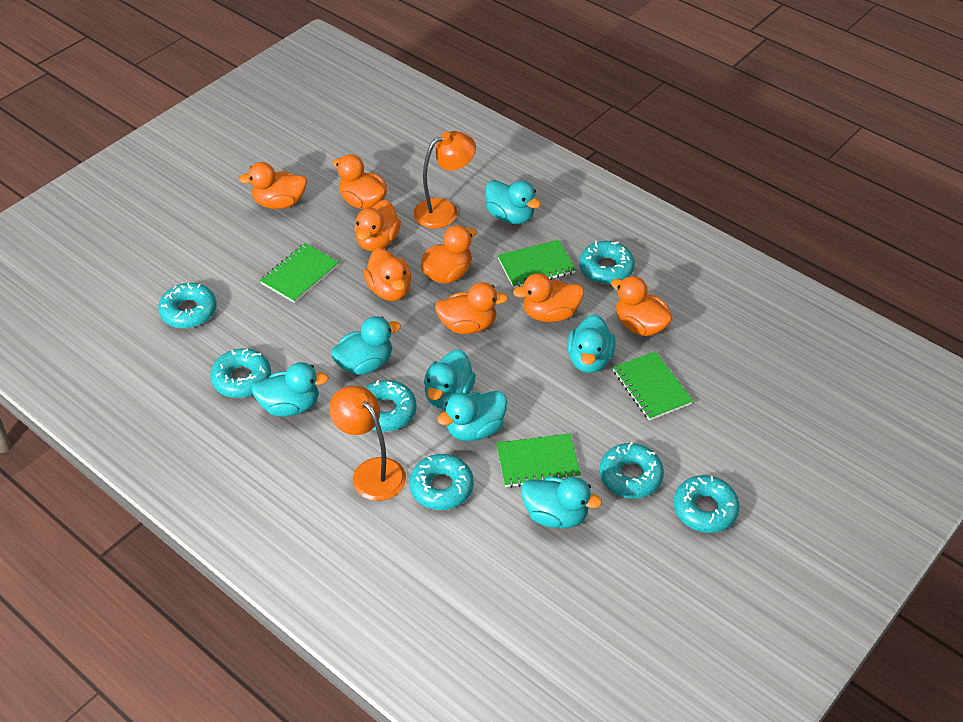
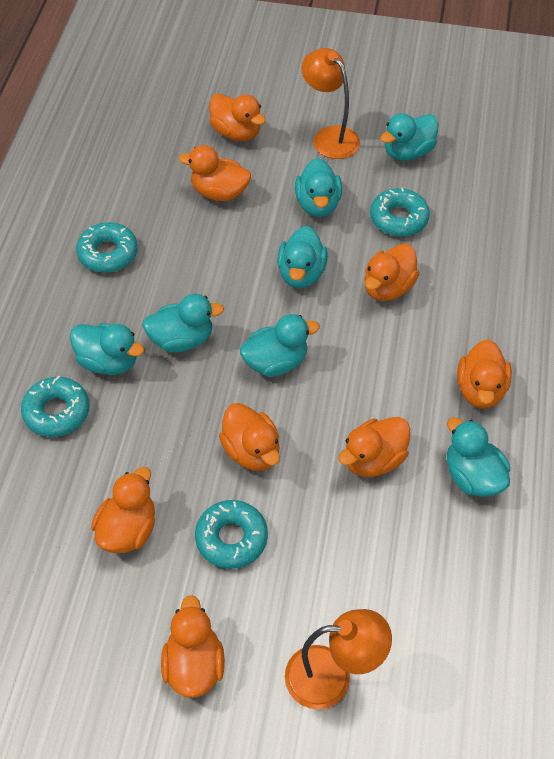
green notebook: [260,243,339,303] [496,433,581,488] [498,240,576,288] [613,351,693,421] = 4 -> none = 0
turquoise donut: [158,283,217,329] [210,348,271,398] [365,380,417,432] [409,454,474,510] [579,241,635,284] [599,442,664,499] [673,475,740,533] = 7 -> [21,376,89,437] [76,222,138,273] [195,500,268,569] [370,188,430,237] = 4

